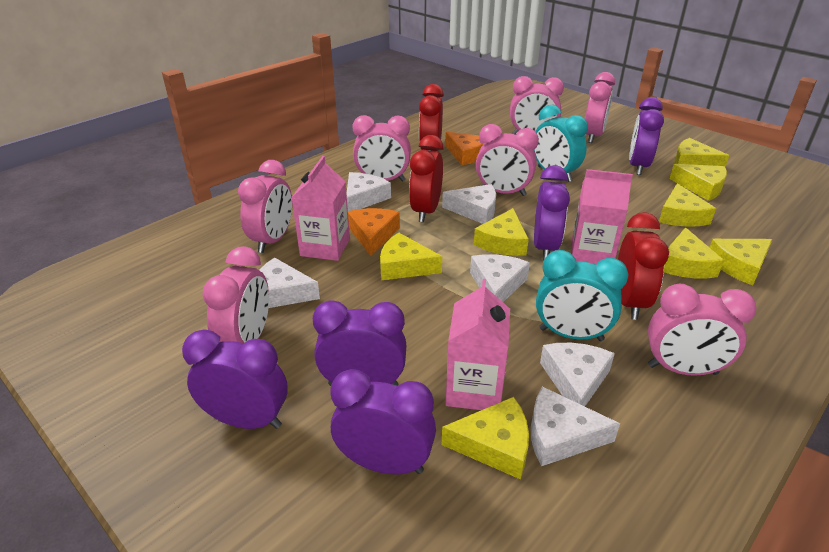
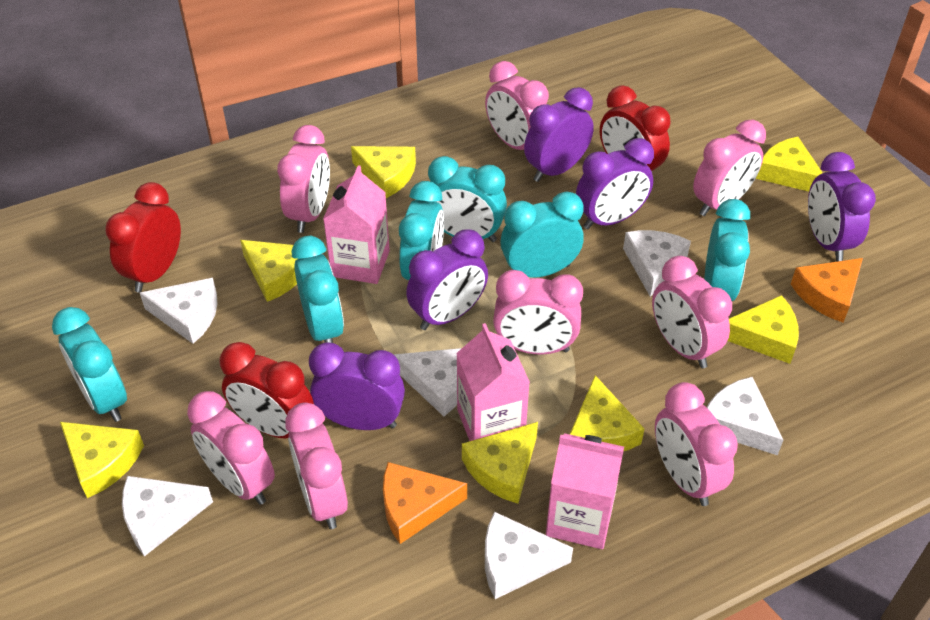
pink clock: [202,246,269,343] [238,160,292,253] [353,115,411,182] [476,124,539,196] [510,76,564,135] [585,72,615,143] [648,284,757,376] = 7 -> [187,391,275,505] [277,125,330,233] [285,402,348,529] [485,61,549,150] [493,270,583,355] [652,256,732,368] [655,382,738,506] [693,120,766,216] = 8
turquoise clock: [534,105,588,182] [536,250,628,341] = 2 -> [52,307,127,422] [292,236,344,343] [399,181,444,280] [428,156,507,242] [500,191,584,277] [704,199,750,301] = 6
yellow cheese: [380,232,442,280] [442,397,529,480] [474,208,529,256] [659,183,716,227] [664,227,724,278] [670,164,727,201] [674,138,729,167] [709,239,773,285] = 8 -> [60,422,144,498] [240,240,297,302] [351,146,416,198] [462,422,538,503] [570,375,644,451] [728,295,799,364] [756,137,823,191] = 7

